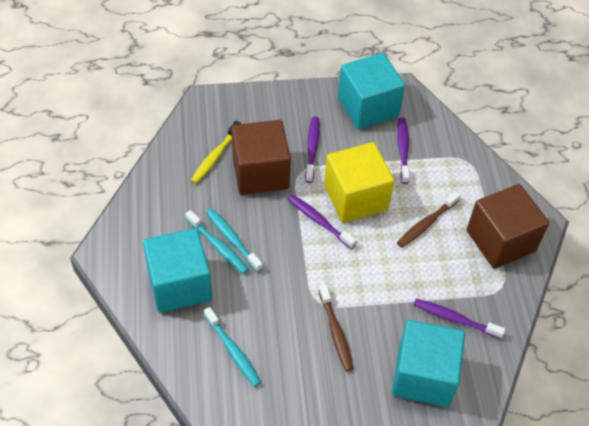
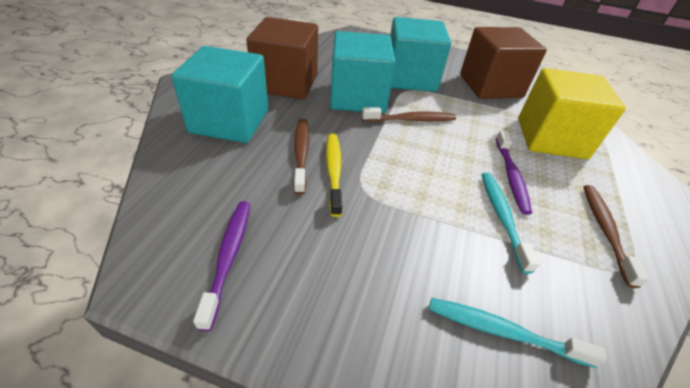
brown toothbrush: [319,284,353,371] [397,191,461,248] = 2 -> [293,118,309,195] [362,107,456,122] [584,185,649,288] = 3
purple toothbrush: [287,194,357,249] [305,116,320,183] [397,117,410,184] [413,299,505,339] = 4 -> [193,201,250,331] [496,130,532,215] = 2
turquoise toothbrush: [185,210,249,274] [204,307,261,387] [206,208,263,272] = 3 -> [429,298,607,368] [482,173,540,274] = 2

